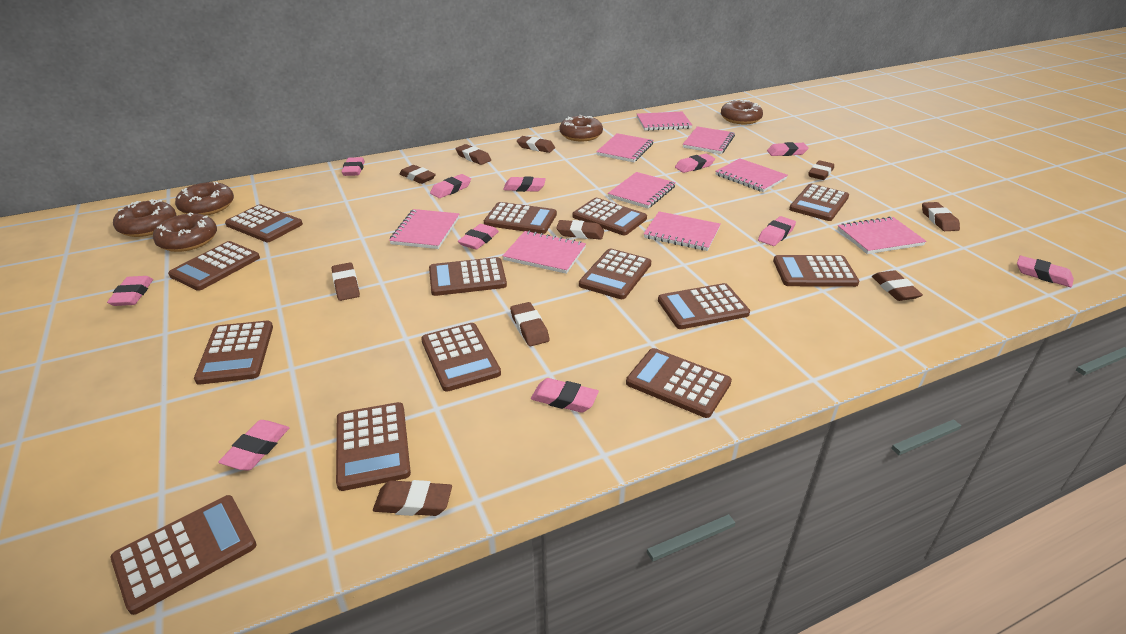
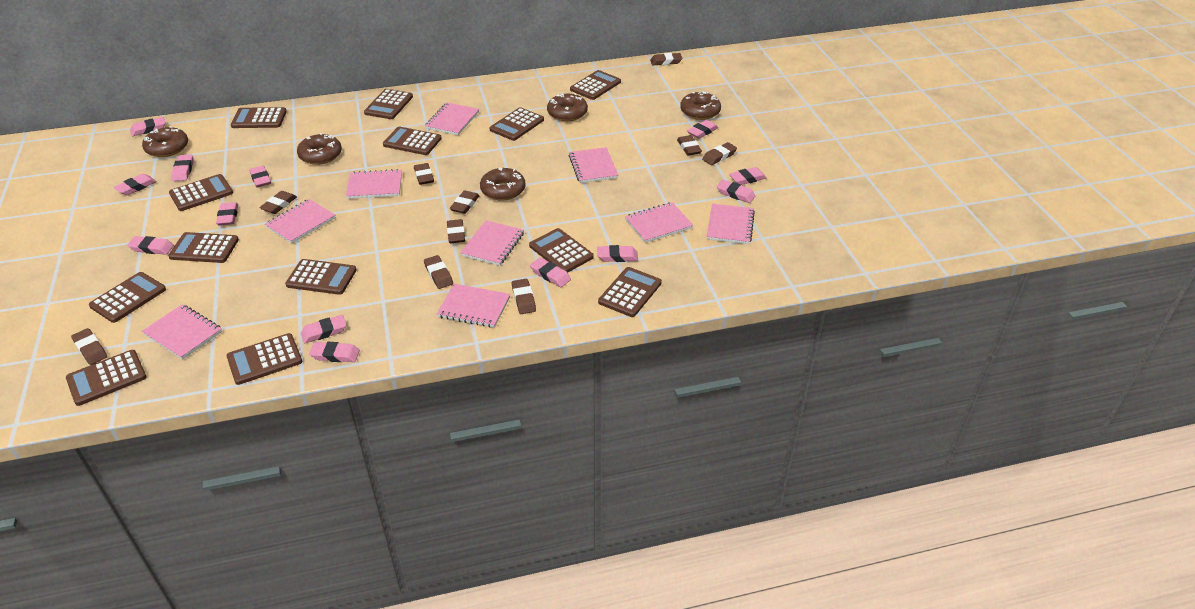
brown calculator: [111,495,256,615] [168,241,260,291] [194,321,273,385] [225,204,303,242] [336,402,411,491] [421,323,501,392] [429,257,507,296] [484,202,557,234] [572,198,647,235] [579,248,651,299] [626,348,732,418] [658,283,750,329] [773,255,859,287] [789,184,849,221] = 14 -> [66,350,147,406] [89,272,166,323] [168,232,239,263] [169,174,233,211] [226,333,302,385] [231,107,287,128] [285,259,357,295] [364,89,413,119] [383,127,442,155] [490,107,544,141] [529,228,594,273] [570,70,621,100] [598,267,662,317] = 13
pink eraser: [107,276,153,306] [218,420,289,471] [342,157,365,176] [430,174,471,198] [458,224,499,250] [503,176,546,192] [531,378,599,413] [675,154,715,173] [758,216,796,246] [767,142,809,156] [1017,256,1074,287] = 11 -> [114,174,157,195] [127,236,174,255] [130,117,166,136] [171,155,194,181] [216,202,238,225] [249,166,271,188] [301,315,347,343] [309,342,360,362] [530,258,571,287] [597,245,638,262] [687,120,718,139] [717,180,755,203] [729,167,766,185] = 13

